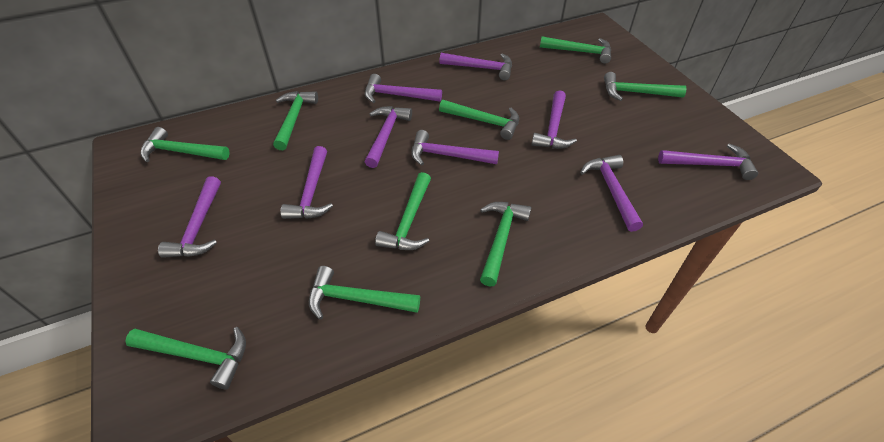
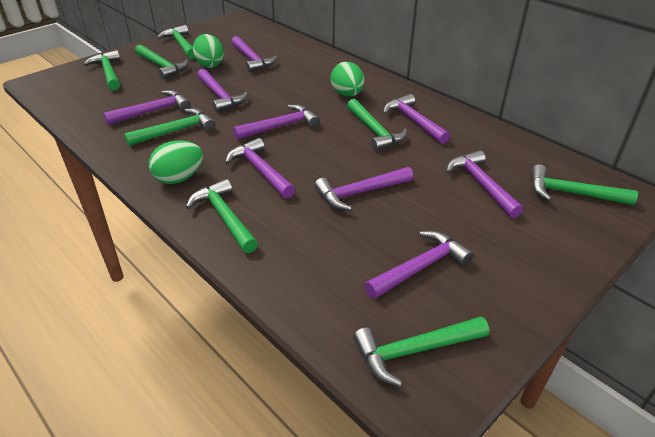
green egg: none = 0 -> [149,141,203,184] [193,34,224,68] [331,62,364,97] = 3
green hammer: [125,327,246,389] [140,127,230,162] [273,91,318,150] [309,266,420,320] [375,172,431,250] [439,100,519,140] [480,202,531,287] [540,36,611,64] [604,72,686,101] = 9 -> [84,50,120,90] [124,108,215,146] [135,44,188,79] [157,25,195,59] [186,179,258,253] [347,99,407,151] [353,317,489,387] [531,164,638,205] = 8

